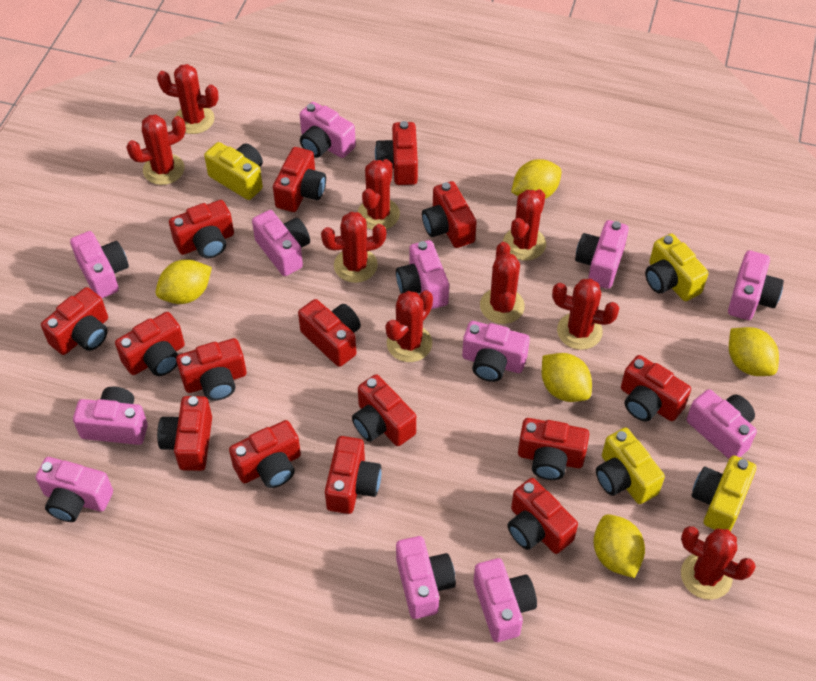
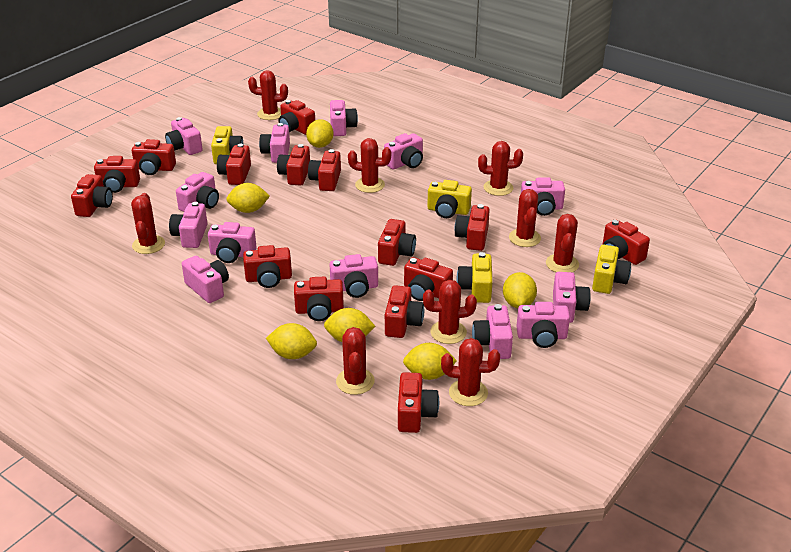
pink camera: [36,457,113,522] [70,231,129,298] [73,387,148,445] [252,210,310,276] [300,102,356,158] [396,240,449,309] [396,536,456,619] [462,321,530,382] [474,558,537,642] [575,220,629,289] [687,389,757,459] [728,250,784,320] = 12 -> [165,117,203,155] [169,202,208,248] [176,172,219,212] [182,256,229,303] [208,222,257,263] [259,123,290,163] [329,254,378,298] [330,100,358,136] [384,133,423,169] [472,304,513,359] [516,302,570,348] [521,177,565,216] [553,272,591,323] = 13
yellow lemon: [156,259,212,304] [511,159,562,199] [542,353,592,402] [593,514,645,578] [729,327,779,376] = 5 -> [226,183,270,213] [266,323,317,359] [306,119,334,148] [324,308,375,342] [403,343,457,380] [503,272,537,308] = 6

